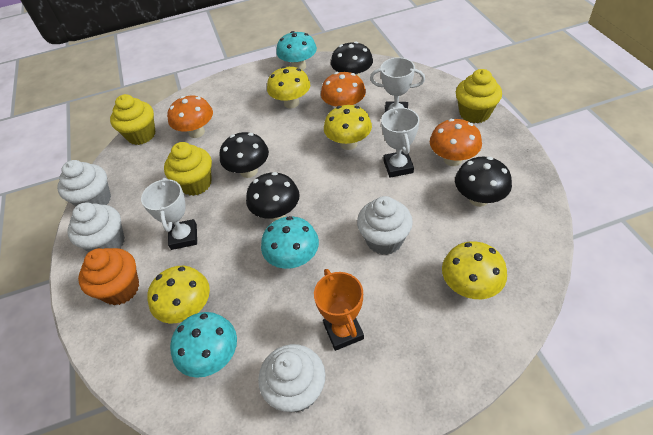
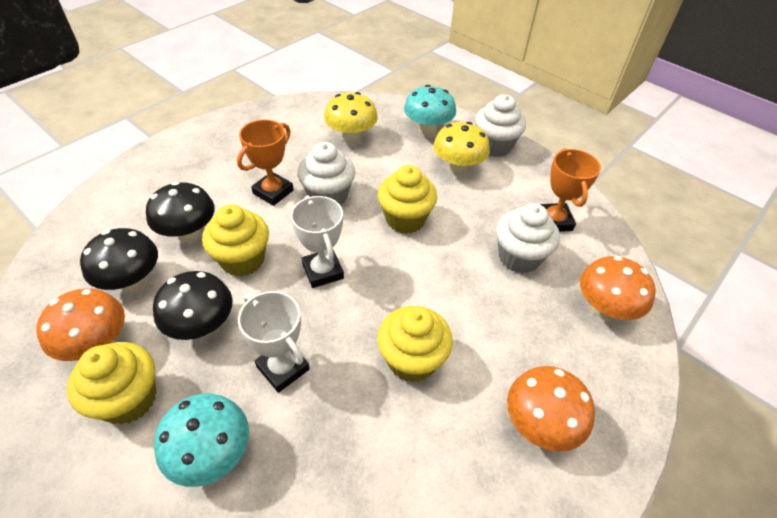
black mushroom: [220,132,269,178] [246,172,300,221] [331,41,373,77] [455,157,512,207] = 4 -> [80,228,158,292] [146,182,215,242] [153,271,232,340] = 3
orange cupcake: [78,248,139,305] = 1 -> none = 0
orange trophy: [314,269,364,351] = 1 -> [237,119,294,206] [540,148,601,232] = 2
turquoise mushroom: [170,312,237,378] [261,216,319,269] [276,31,317,70] = 3 -> [154,393,249,487] [404,85,456,136] = 2
white cupcake: [57,160,111,206] [67,202,125,252] [258,344,325,413] [357,196,413,255] = 4 -> [297,142,355,206] [475,94,526,157] [496,203,560,274] = 3
white trophy: [141,178,197,250] [370,57,425,113] [381,107,419,178] = 3 -> [238,291,309,393] [291,195,344,288] = 2
yellow cupcake: [110,94,156,145] [164,142,212,196] [456,69,502,123] = 3 -> [67,342,156,425] [202,204,269,277] [377,306,453,382] [378,165,437,234] = 4
yellow mushroom: [147,266,210,323] [267,66,310,108] [324,105,372,150] [442,241,507,299] = 4 -> [324,92,378,144] [433,122,490,175] = 2

